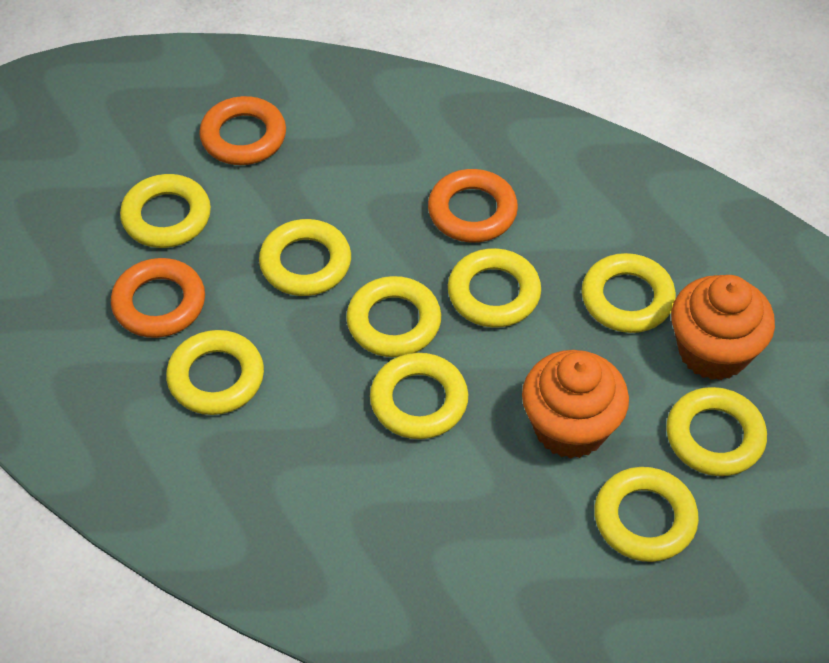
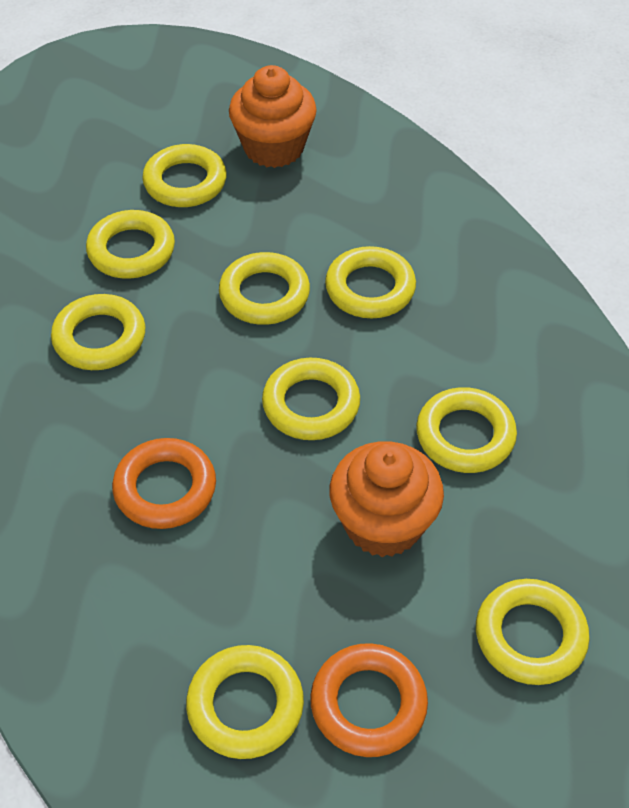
orange ring: [111,258,205,338] [199,96,286,165] [428,169,518,243] = 3 -> [112,438,216,529] [310,643,428,757] = 2

